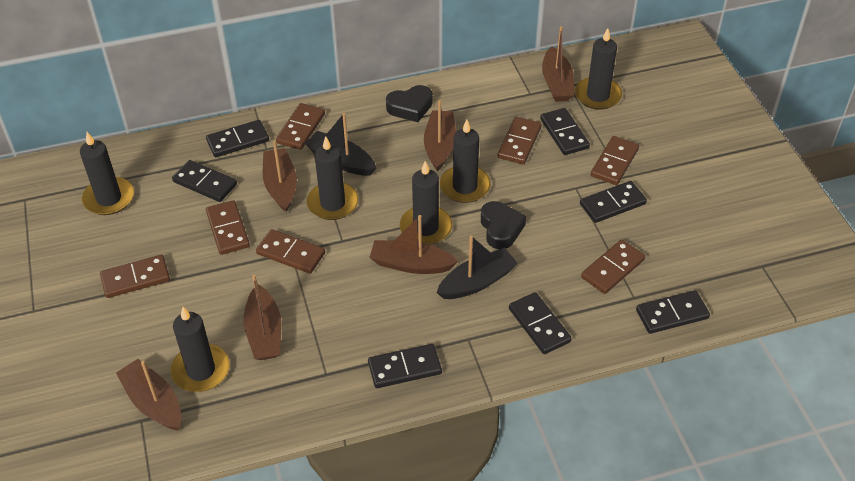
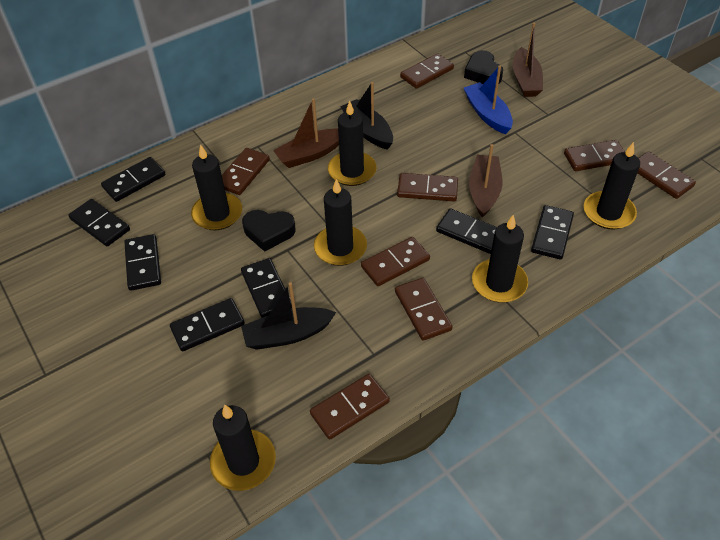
blue boat: none = 0 -> [464,66,513,134] = 1
brown boat: [116,359,182,431] [244,275,282,360] [263,140,297,212] [369,215,459,274] [424,100,456,172] [542,26,574,102] = 6 -> [273,98,339,168] [469,144,502,218] [513,23,543,97] = 3
brown domino: [100,255,170,298] [206,200,250,255] [256,229,325,274] [276,103,325,150] [497,117,542,164] [581,239,645,294] [591,136,639,185] = 7 -> [222,148,270,195] [310,374,390,440] [361,237,430,286] [395,278,453,341] [397,173,458,201] [400,53,454,89] [564,140,625,171] [638,151,696,199] = 8

